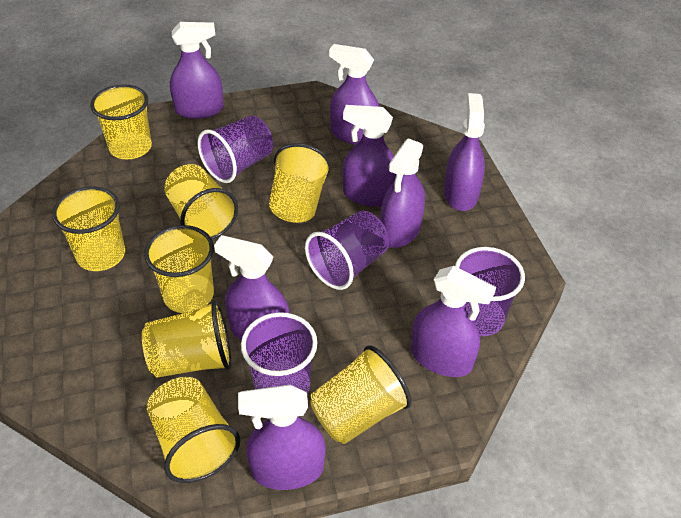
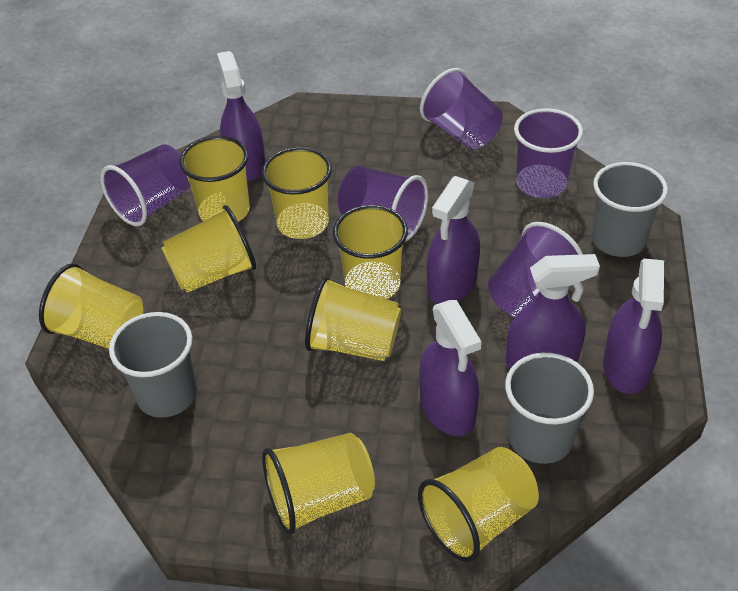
grey cup: none = 0 -> [109,312,197,418] [505,353,594,464] [592,162,668,257] = 3
purple cup: [198,115,273,183] [241,312,317,394] [305,211,389,290] [455,247,525,336] = 4 -> [100,144,190,226] [338,166,428,242] [420,68,503,150] [488,222,583,317] [514,108,583,198] = 5
purple spray bottle: [170,22,224,119] [214,235,290,341] [238,385,326,490] [329,44,380,145] [343,105,396,207] [380,138,425,248] [411,266,496,377] [444,93,485,211] = 8 -> [217,51,266,182] [419,300,481,436] [427,176,480,304] [506,254,600,369] [603,259,664,394] = 5

